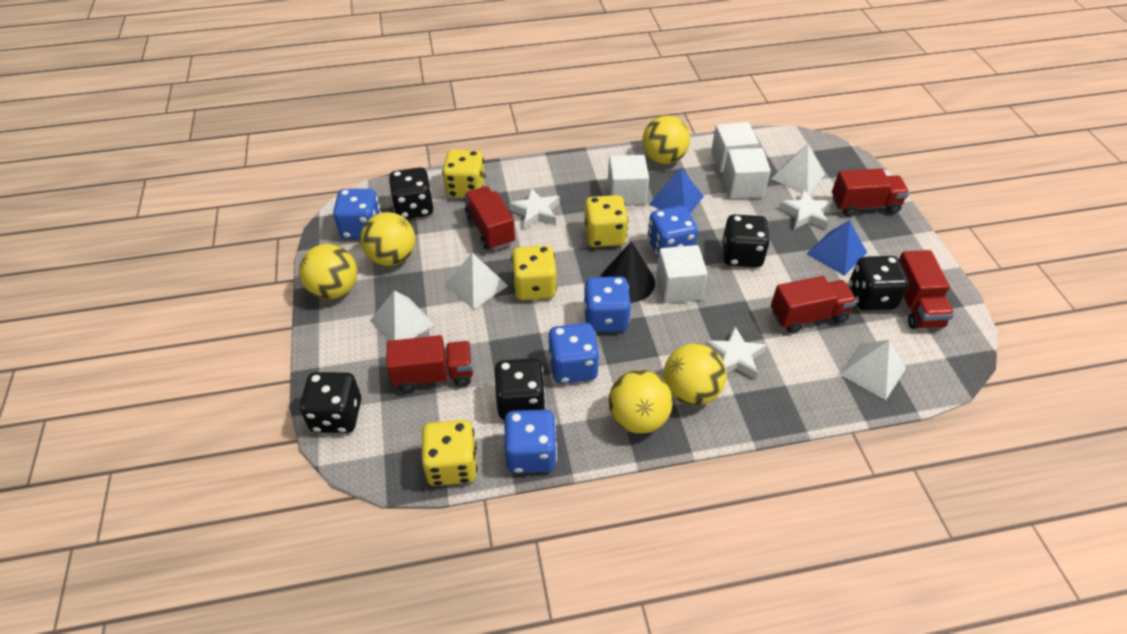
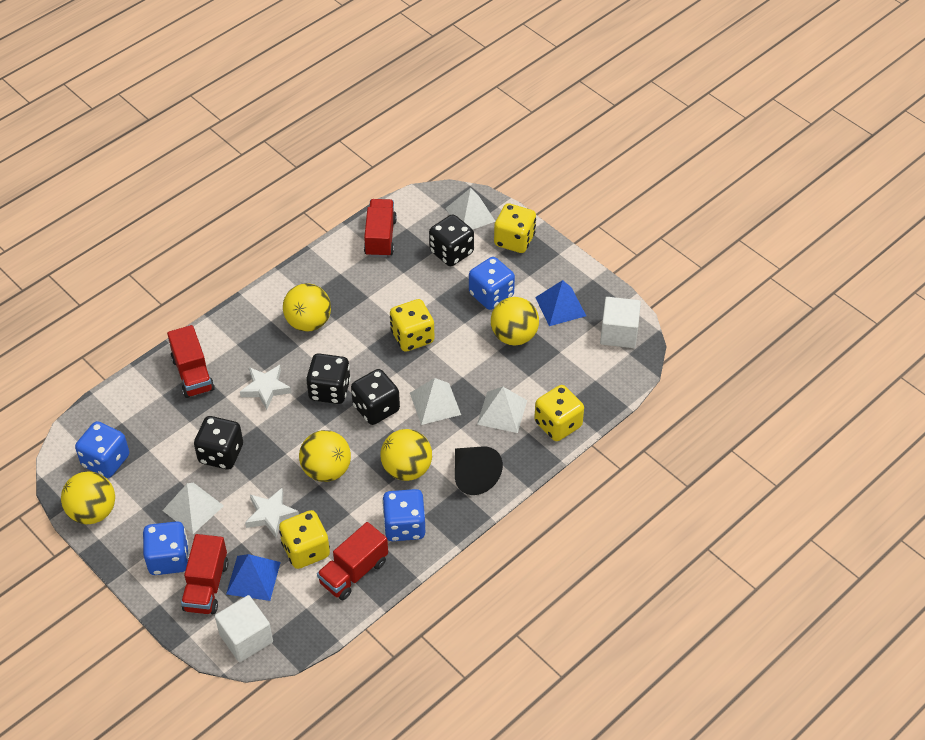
black dice: [299,372,361,433] [389,167,433,219] [495,358,546,420] [722,214,770,267] [849,256,909,311] = 5 -> [194,416,243,469] [306,353,351,404] [351,369,400,425] [429,214,474,266] = 4
blue dice: [333,189,382,239] [505,410,557,473] [549,323,600,384] [583,276,631,332] [648,206,698,257] = 5 -> [75,421,129,478] [143,521,189,575] [382,489,425,541] [469,257,515,310] = 4
red truck: [387,335,473,393] [464,186,515,250] [771,276,857,333] [832,168,909,217] [899,250,954,329] = 5 -> [167,325,215,398] [181,534,228,614] [317,522,388,600] [364,199,397,258] = 4
white cube: [608,155,649,205] [656,245,708,303] [711,122,759,173] [723,148,771,199] = 4 -> [215,595,273,662] [600,297,641,348] = 2
white star: [509,188,559,229] [706,326,767,379] [779,189,832,229] = 3 -> [240,365,292,410] [245,488,299,538] = 2

